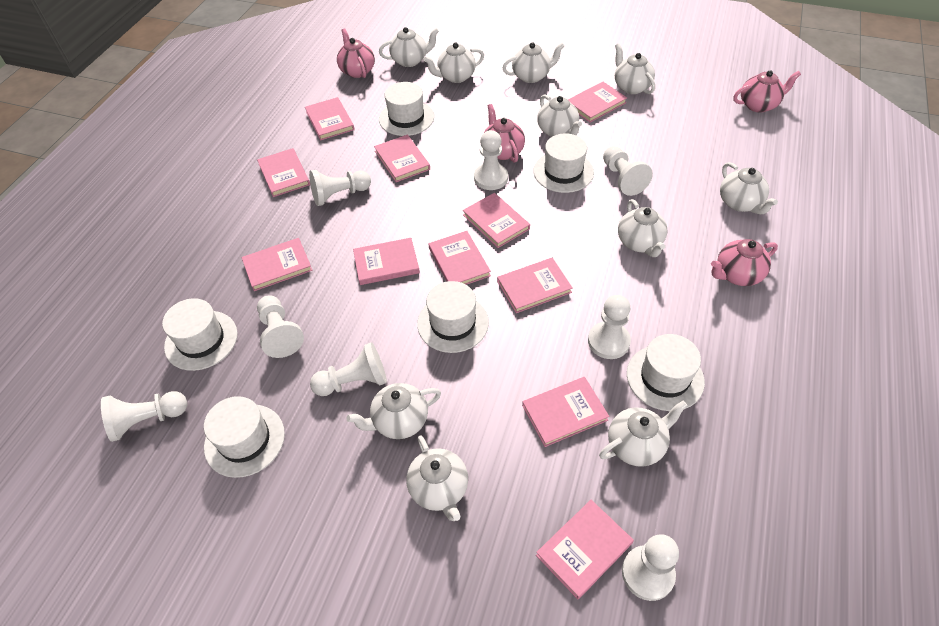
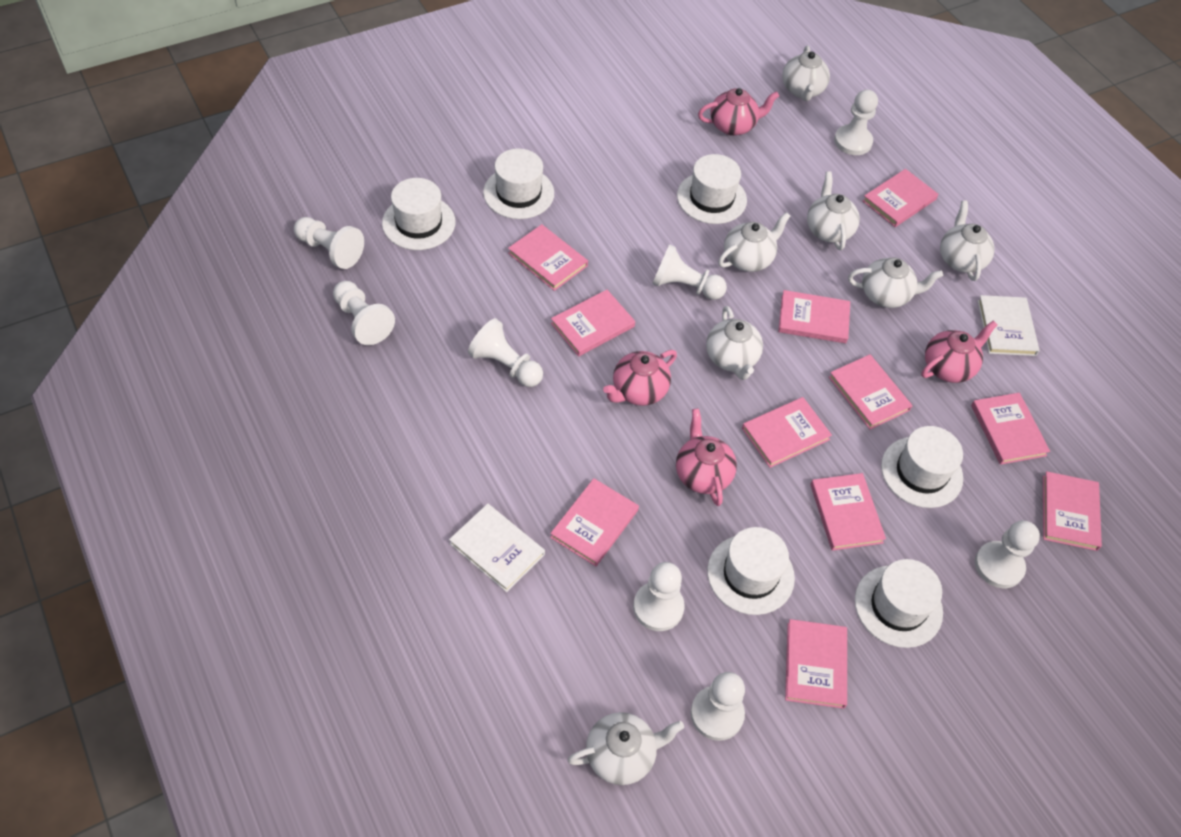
white book: none = 0 -> [449,503,545,592] [977,295,1040,356] = 2
white teapot: [346,383,441,439] [379,27,439,67] [406,435,468,521] [424,43,484,83] [503,42,564,83] [537,94,582,137] [599,401,688,467] [615,44,655,94] [618,199,667,257] [720,162,778,214] = 10 -> [568,712,684,785] [706,306,763,380] [718,212,790,272] [782,45,830,101] [807,171,860,250] [848,258,943,308] [940,201,995,281] = 7

